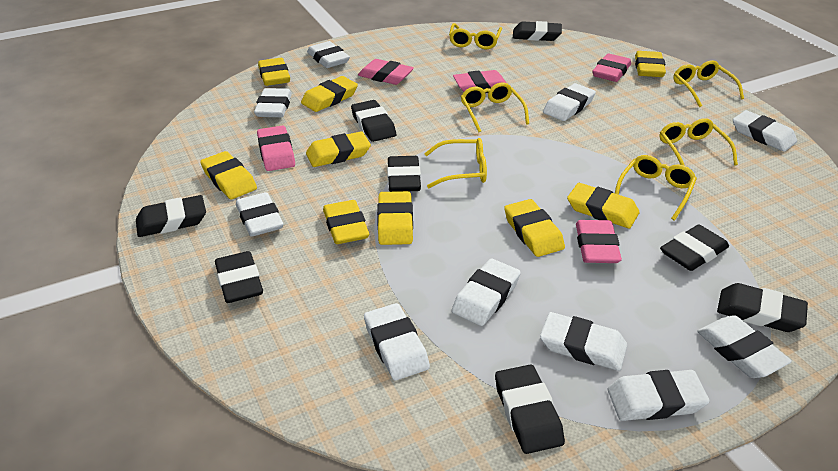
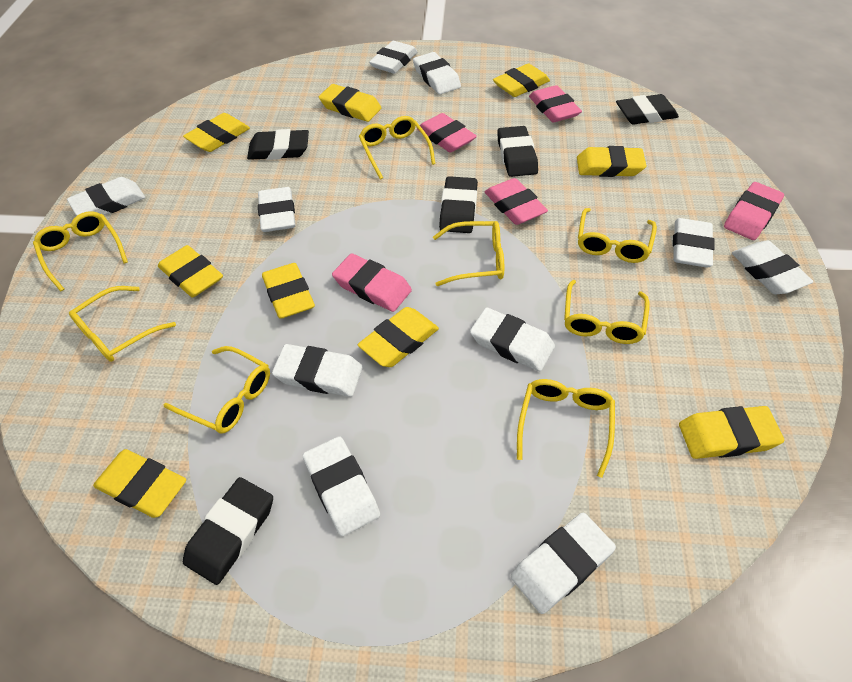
black eraser: [136,195,206,237] [215,251,263,303] [351,100,396,142] [387,156,421,192] [495,364,565,454] [513,21,562,41] [660,225,729,271] [717,283,808,332] = 8 -> [183,477,273,585] [247,129,309,160] [439,176,478,233] [497,126,538,177] [616,94,679,124] = 5
yellow glasses: [424,138,487,188] [449,23,502,49] [461,83,529,132] [615,155,697,220] [660,118,738,166] [673,60,744,107] = 6 -> [33,211,128,291] [69,286,176,362] [164,346,270,434] [359,116,435,180] [433,221,504,286] [517,379,615,478] [564,280,650,344] [578,208,657,263] = 8

